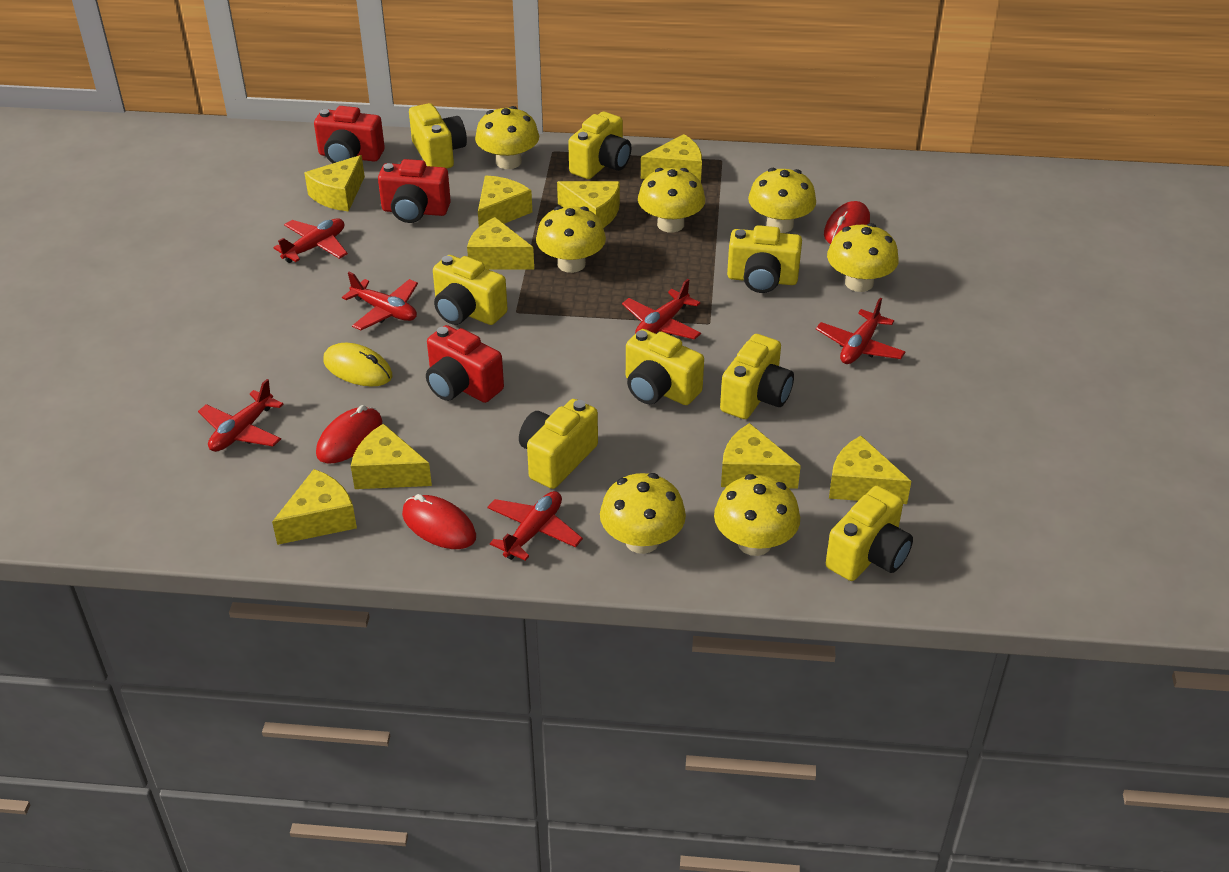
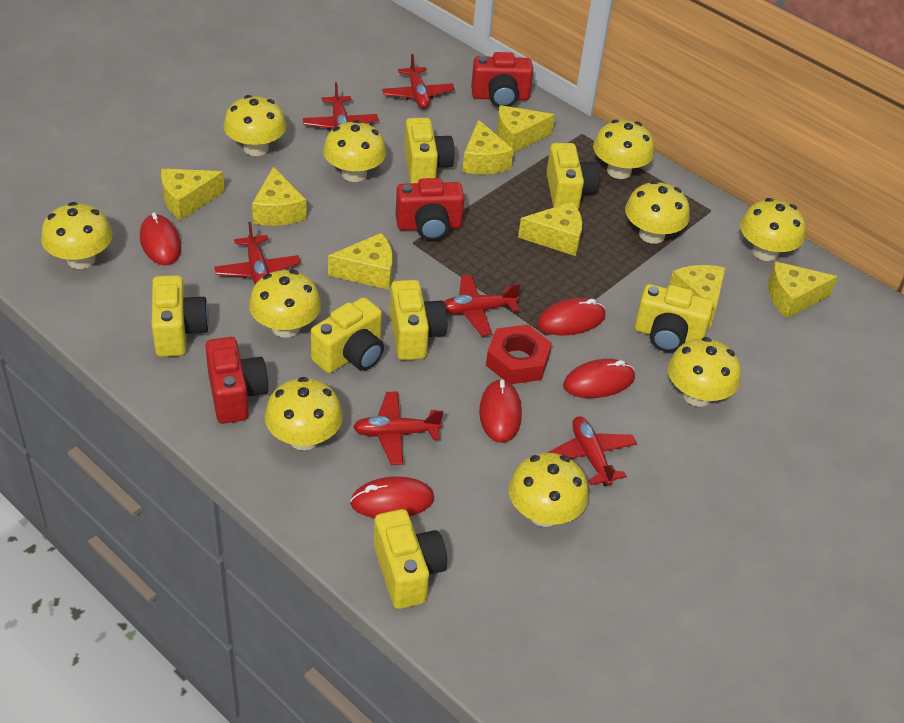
red mouse: [316,405,382,463] [402,494,476,549] [824,201,870,244] = 3 -> [140,212,181,265] [350,476,434,518] [479,379,522,443] [537,298,606,336] [563,359,635,398] = 5
red nut: none = 0 -> [486,325,552,384] = 1
yellow camera: [409,103,467,169] [433,255,507,325] [519,399,598,489] [568,112,631,179] [626,329,704,405] [720,334,794,419] [727,225,802,293] [826,486,913,581] = 8 -> [152,275,209,357] [311,297,384,373] [374,509,447,609] [390,280,448,360] [404,118,455,183] [546,143,599,210] [635,284,713,352] = 7
yellow cheese: [272,469,357,545] [304,155,365,212] [351,423,432,489] [467,217,534,269] [478,176,532,227] [557,181,620,228] [641,134,702,182] [721,423,801,489] [829,436,911,504] = 9 -> [161,169,225,221] [252,167,307,226] [328,233,393,290] [462,120,514,174] [497,105,555,153] [518,202,582,256] [669,265,725,328] [768,261,838,318] = 8
yellow mouse: [323,343,392,386] = 1 -> none = 0
yellow mushroom: [475,106,539,169] [536,206,606,273] [600,473,686,554] [638,168,705,233] [714,474,800,556] [748,168,816,233] [827,223,899,292] = 7 -> [41,202,113,269] [223,95,287,156] [249,270,321,338] [265,377,343,451] [323,120,387,182] [509,453,589,527] [593,120,654,179] [625,181,690,244] [668,337,741,407] [740,198,806,261] = 10

